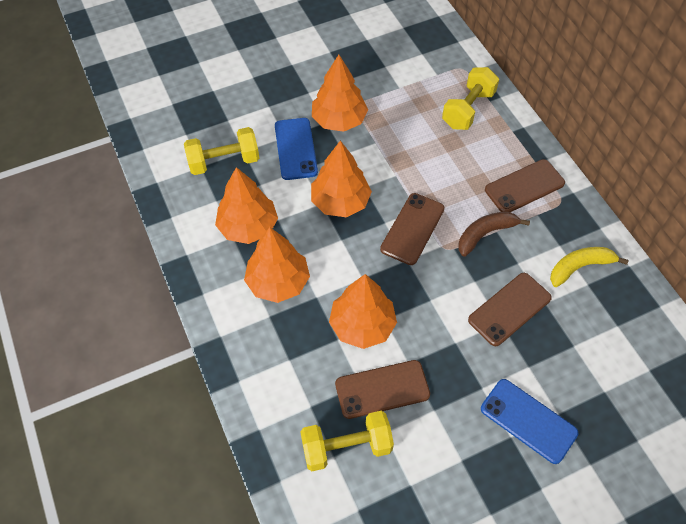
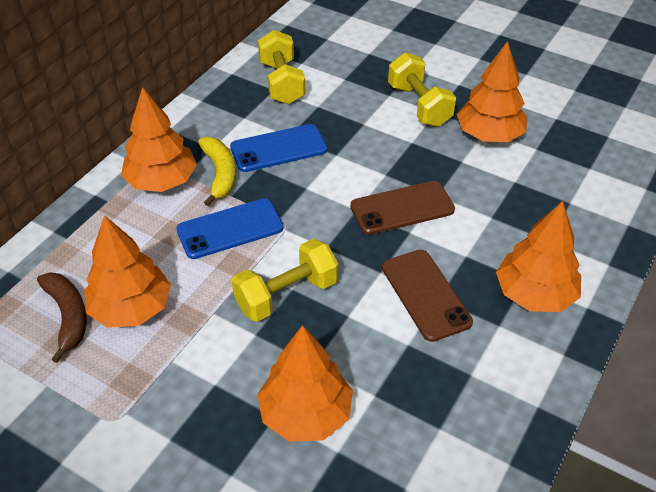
brown phone: [335,360,430,419] [380,193,444,265] [468,273,552,346] [485,159,565,212] = 4 -> [350,181,455,235] [382,249,473,342] = 2

